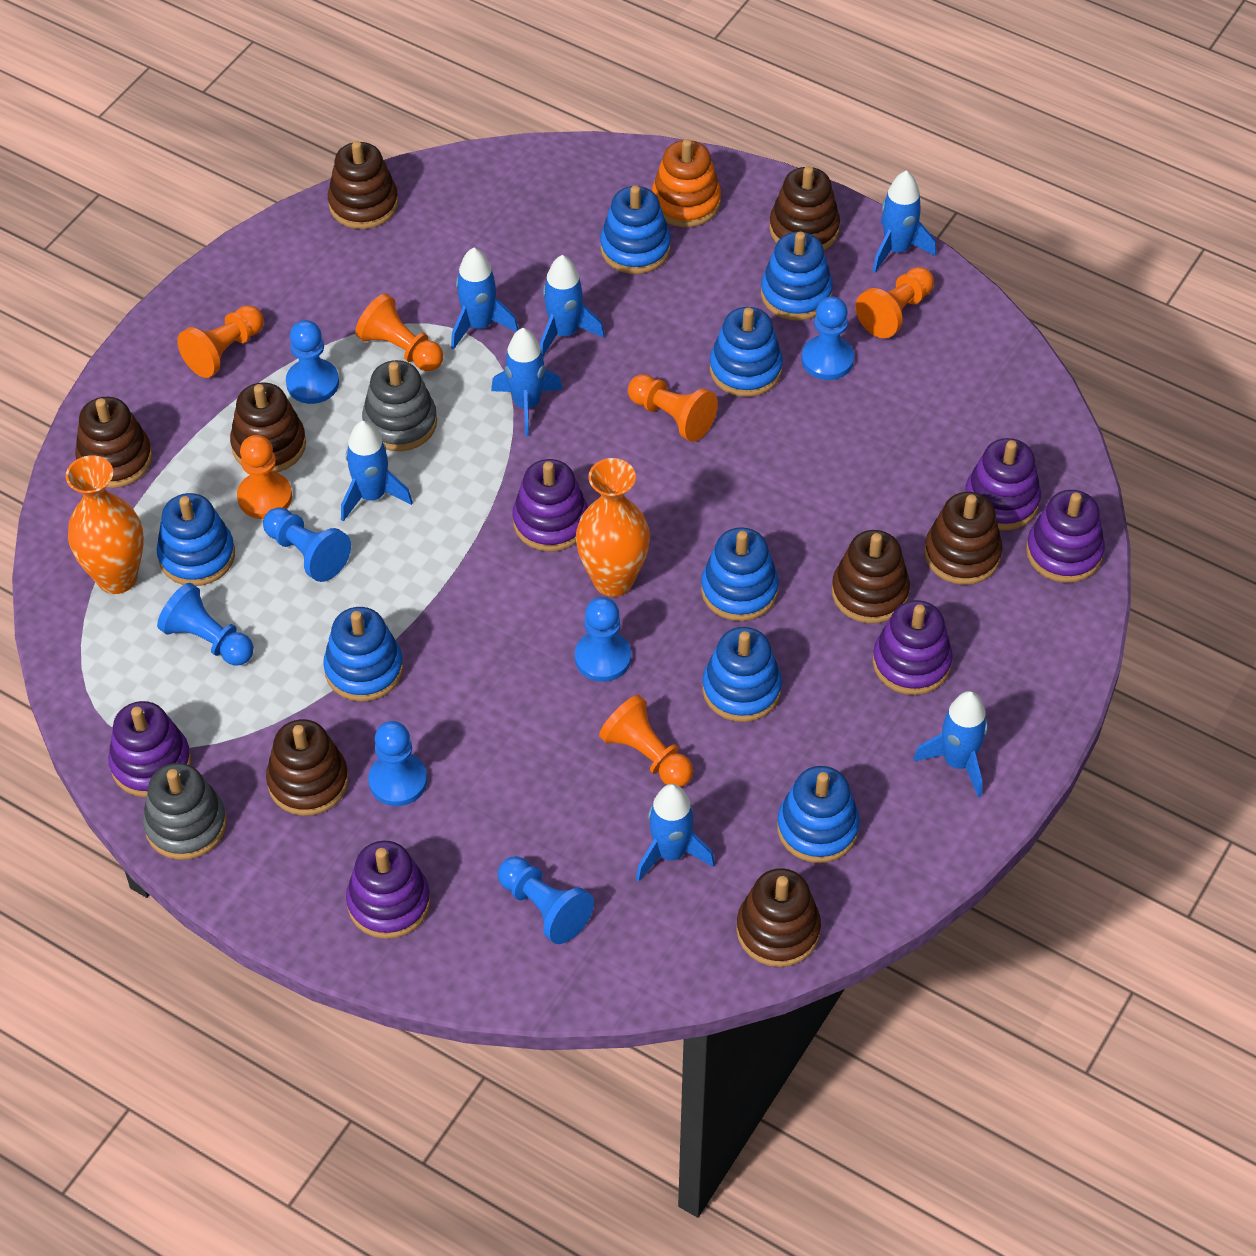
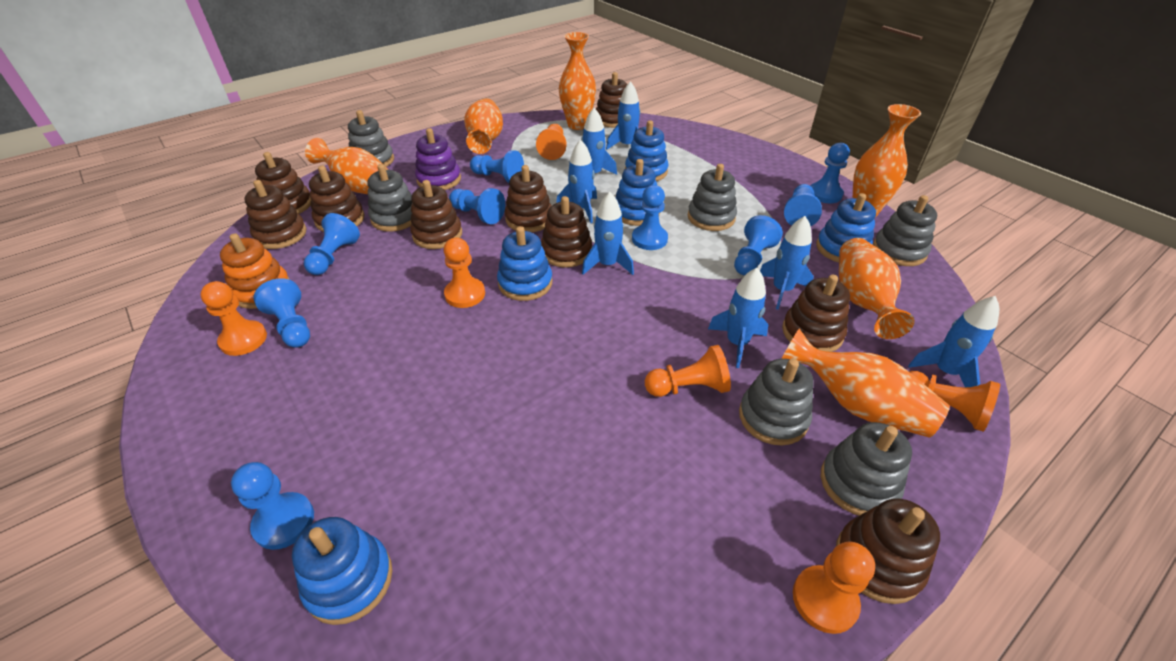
blue pawn: [157,583,254,666] [263,507,351,582] [286,320,339,404] [368,721,427,806] [498,856,594,944] [575,597,631,682] [801,296,854,380] = 7 -> [231,462,314,550] [253,278,310,348] [304,213,360,275] [449,188,505,224] [470,150,524,183] [632,185,668,250] [734,215,783,275] [784,184,822,226] [811,143,850,203] = 9
blue stacking toy: [156,493,235,586] [323,607,403,702] [600,185,671,274] [701,527,779,621] [702,627,782,722] [710,307,783,397] [761,232,833,321] [777,766,860,863] = 8 -> [292,517,393,625] [497,226,553,301] [615,159,660,226] [625,120,668,181] [816,193,876,263] = 5
brown stacking toy: [75,397,152,488] [230,382,306,473] [266,719,348,816] [328,141,398,229] [736,868,821,967] [769,166,840,250] [832,530,910,623] [924,492,1003,585] = 8 -> [245,180,306,249] [255,152,311,214] [309,166,365,232] [410,180,462,249] [505,165,552,232] [541,196,592,267] [596,72,627,128] [782,275,850,352] [836,498,940,604] = 9
grey stacking toy: [143,763,227,860] [362,360,437,451] = 2 -> [348,110,394,167] [368,164,412,232] [688,164,737,231] [739,359,814,446] [821,422,912,516] [873,195,937,266] = 6
orange vase: [66,455,144,594] [576,458,650,597] = 2 -> [305,138,389,194] [464,98,503,154] [559,32,596,130] [782,329,950,438] [839,238,915,339] [853,104,921,216] = 6
purple stacking toy: [108,701,191,797] [346,841,430,939] [512,459,588,552] [873,600,953,695] [965,438,1041,530] [1026,490,1105,583] = 6 -> [415,128,461,190] = 1

